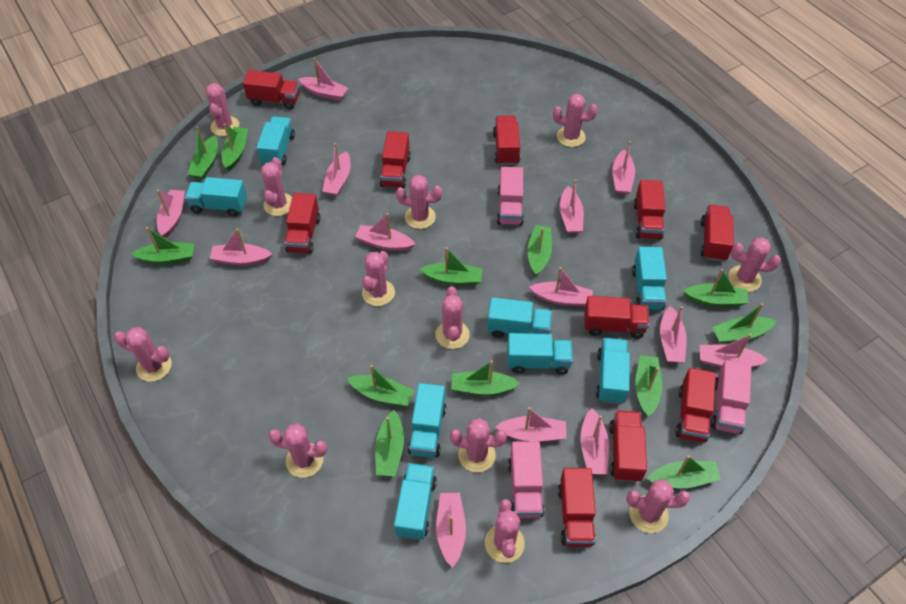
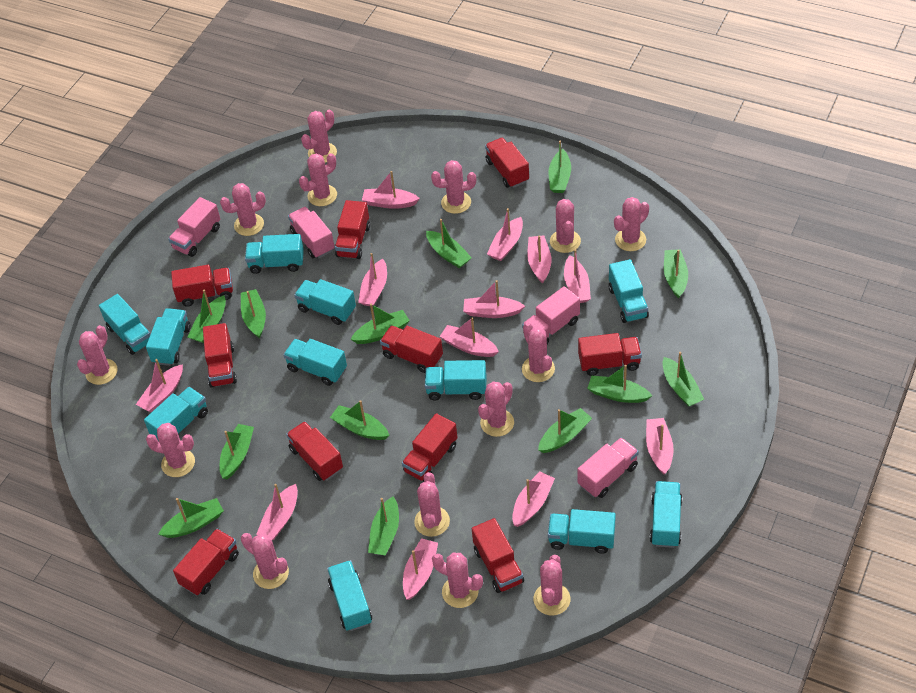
green boat: [131,227,194,264] [187,126,218,179] [221,124,248,171] [347,365,414,406] [375,410,404,476] [419,247,482,285] [451,360,520,395] [527,225,552,275] [635,355,663,417] [647,455,721,488] [683,269,749,307] [712,303,776,343] = 12 -> [158,498,224,538] [188,290,226,343] [219,424,254,479] [241,289,266,338] [330,400,389,440] [350,304,410,344] [368,496,399,556] [426,219,472,268] [538,408,592,453] [548,141,571,193] [587,365,653,403] [662,352,704,407] [664,249,688,299] = 13
pink boat: [157,190,185,238] [210,228,273,266] [298,58,348,101] [322,143,350,196] [355,213,415,251] [436,493,466,568] [495,407,566,442] [529,267,593,307] [560,180,584,233] [580,408,609,474] [612,141,635,194] [660,306,687,362] [700,334,768,368] = 13 -> [136,359,183,412] [256,484,298,540] [358,253,387,307] [362,171,420,209] [403,538,438,600] [440,317,499,357] [463,280,525,318] [487,208,523,261] [512,471,555,527] [527,235,551,284] [564,249,591,303] [646,418,674,475] = 12
pink cactus: [114,327,172,382] [206,83,239,136] [261,157,292,216] [268,423,327,478] [362,251,395,306] [396,175,442,229] [435,286,470,349] [450,418,507,472] [485,499,525,563] [553,94,598,147] [627,479,690,533] [728,237,781,292] = 12 -> [77,325,118,385] [146,423,195,477] [220,183,266,236] [241,533,289,589] [299,153,337,206] [301,110,337,163] [414,472,450,537] [431,160,476,214] [432,553,483,608] [478,381,514,437] [522,322,555,382] [533,555,571,615] [550,199,581,253] [614,197,649,251] = 14
pink truck: [497,167,524,226] [508,441,544,518] [711,360,752,434] = 3 -> [168,197,220,257] [288,207,335,258] [522,286,580,344] [577,438,639,498] = 4
turquoise truck: [185,177,247,217] [256,116,295,165] [394,463,437,540] [408,383,446,458] [487,297,552,338] [507,333,573,375] [596,338,630,404] [632,247,667,310] = 8 -> [99,294,150,355] [144,387,208,441] [146,308,191,366] [245,234,304,274] [283,339,347,386] [294,279,356,325] [327,560,372,631] [425,360,487,400] [548,509,616,553] [609,259,649,323] [650,481,682,548] = 11

